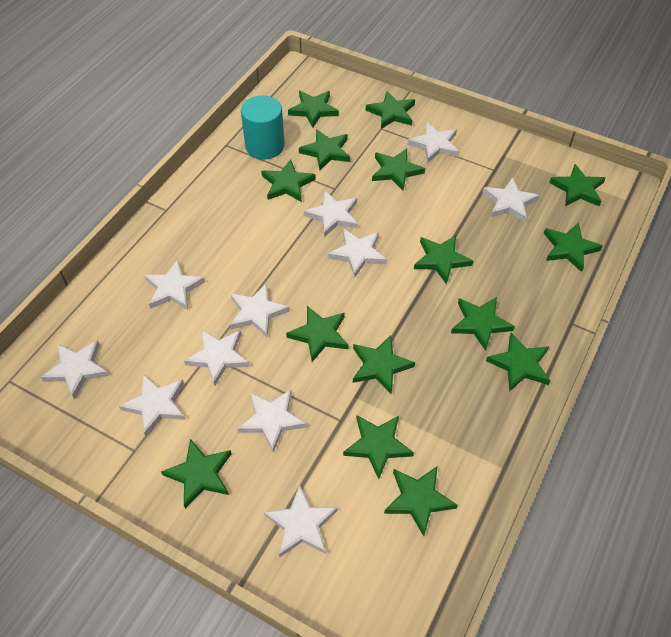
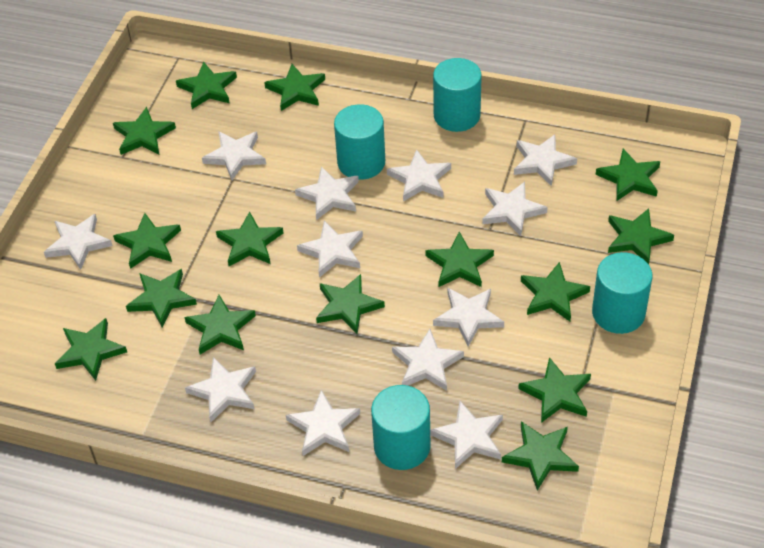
turquoise cylinder: [241,95,285,159] = 1 -> [334,104,385,180] [371,385,431,470] [433,58,482,132] [592,252,652,334] = 4
white star: [41,340,110,400] [119,374,186,436] [144,259,205,310] [184,329,250,386] [229,283,290,337] [237,390,307,453] [264,485,338,557] [304,190,358,237] [328,229,387,278] [407,122,459,163] [482,177,539,223] = 11 -> [44,214,113,270] [185,357,256,422] [202,131,266,180] [286,390,360,456] [295,166,359,220] [297,221,363,278] [387,149,451,202] [392,329,464,391] [430,401,503,469] [433,288,504,347] [482,182,548,236] [514,134,577,187] = 12

